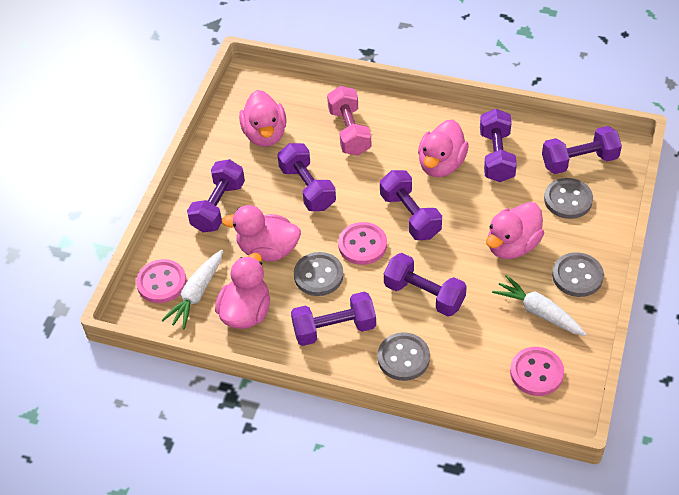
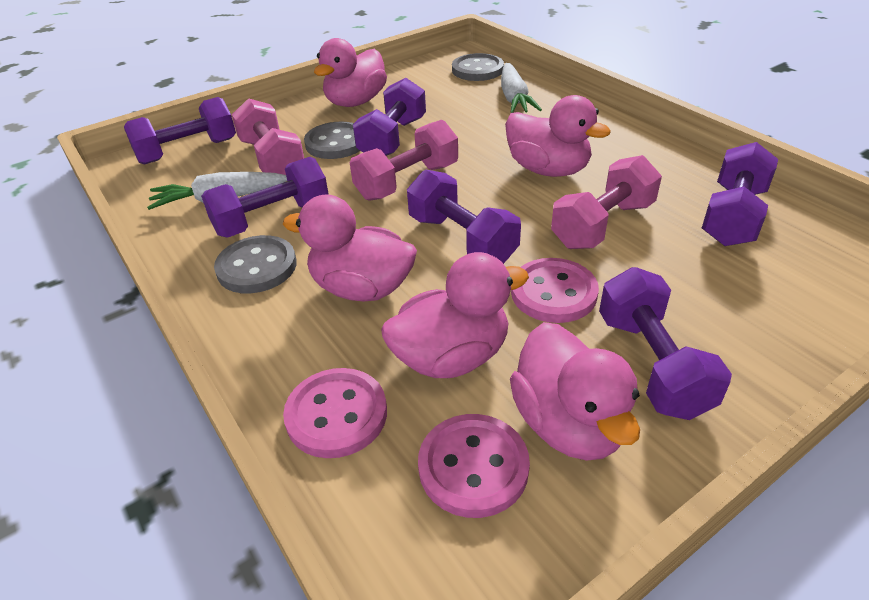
grey button: [294,252,344,296] [377,332,430,381] [544,178,593,219] [552,252,604,297] = 4 -> [214,235,297,293] [304,122,360,159] [452,53,504,81] = 3
pink dumbbell: [327,86,371,156] = 1 -> [232,98,304,175] [350,120,458,201] [551,155,662,249] = 3
purple dumbbell: [187,159,245,232] [277,143,336,211] [291,292,376,346] [380,170,442,240] [384,253,467,317] [480,109,517,182] [542,126,622,174] = 7 -> [124,97,236,164] [201,157,329,238] [353,78,426,156] [407,170,521,264] [599,267,732,420] [702,142,778,246] = 6

